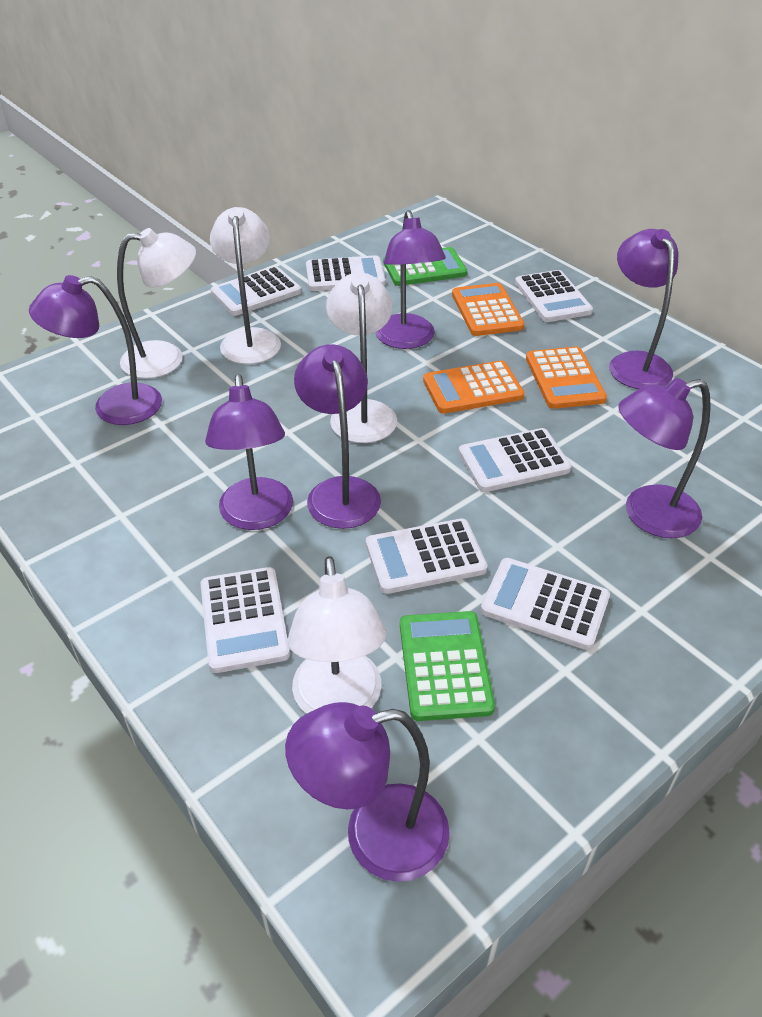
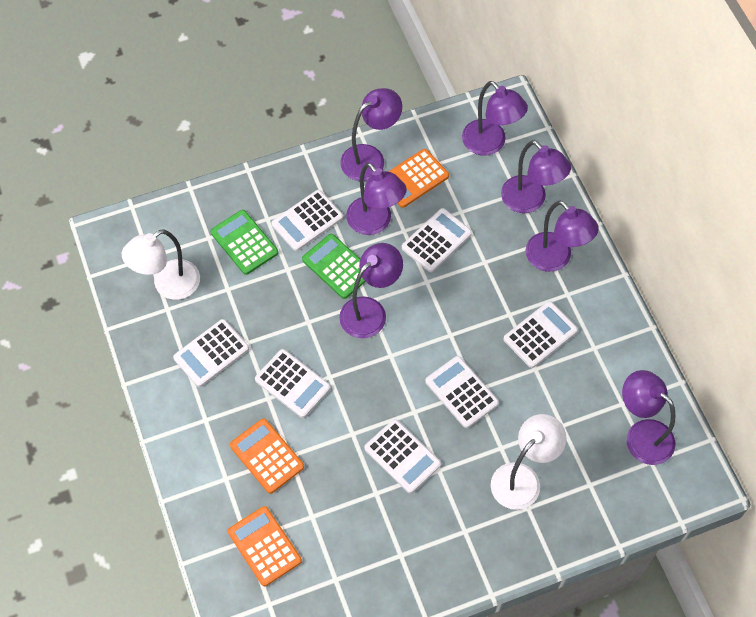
white lamp: [117,228,196,379] [210,207,281,364] [288,556,386,714] [326,272,397,443] = 4 -> [122,229,200,300] [491,414,567,510] = 2

